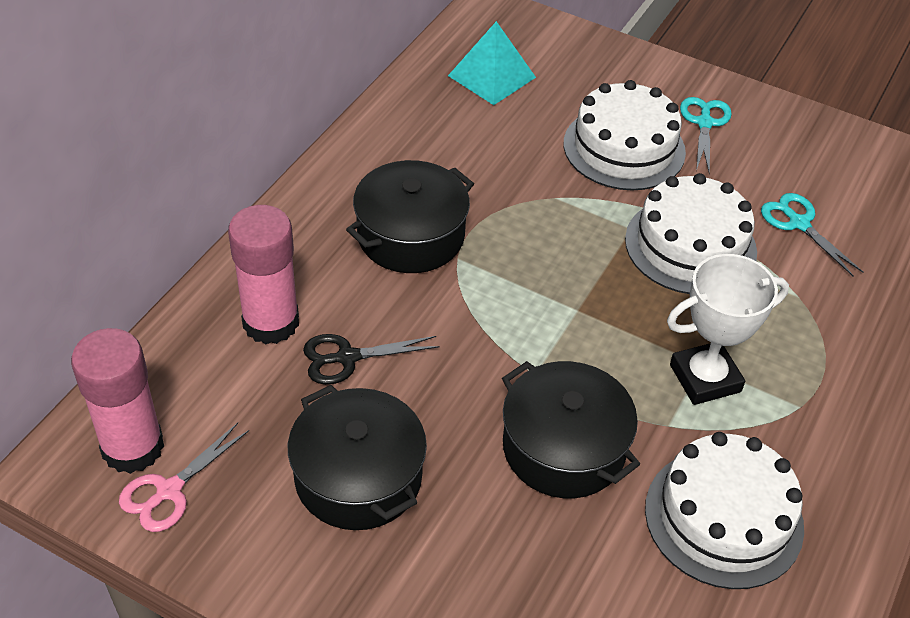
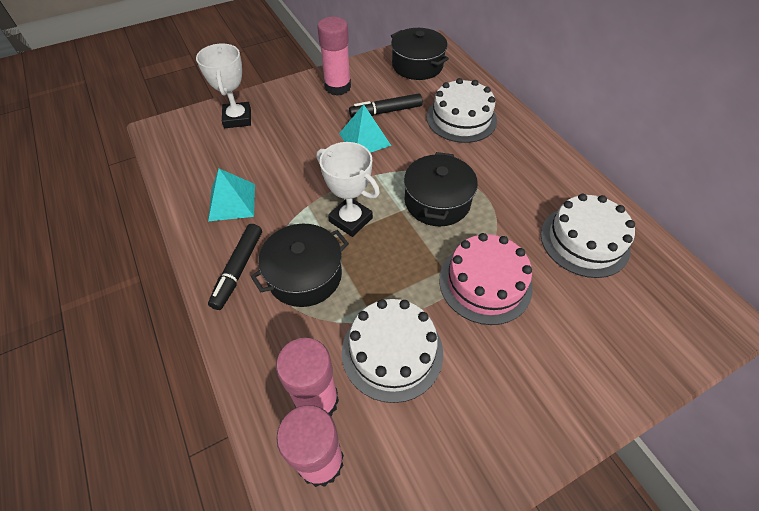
black marker: none = 0 -> [208,224,262,310] [349,93,423,118] = 2
black scissors: [303,334,440,385] = 1 -> none = 0
pink cake: none = 0 -> [439,233,533,325] = 1
pink glue stick: [71,328,164,474] [228,205,299,344] = 2 -> [276,338,339,417] [276,405,344,487] [317,17,351,96] = 3
pink scissors: [119,423,249,532] = 1 -> none = 0
turquoise pyramid: [448,21,536,105] = 1 -> [208,168,255,221] [339,104,391,153] = 2
turquoise scissors: [680,97,732,174] [761,193,863,277] = 2 -> none = 0
white trophy: [667,254,789,405] = 1 -> [196,43,251,128] [317,142,380,237] = 2

